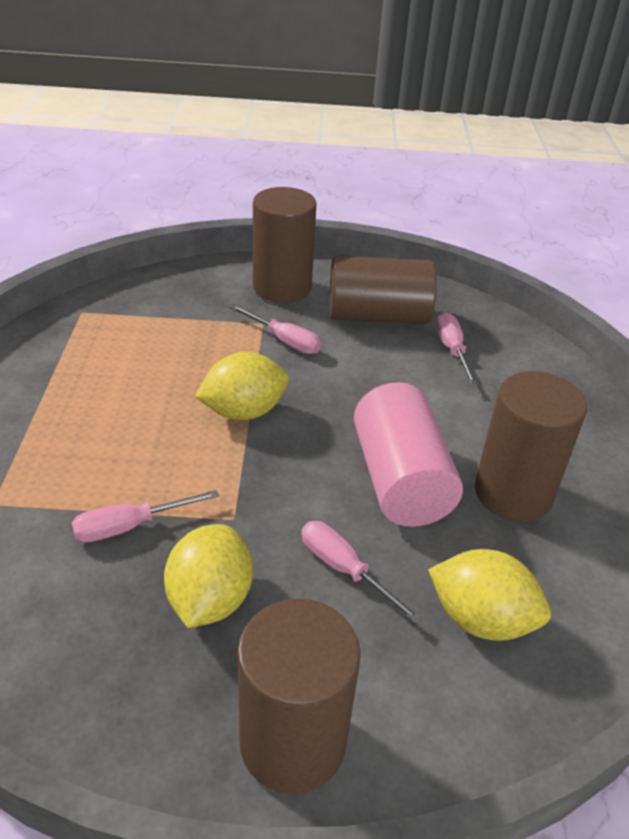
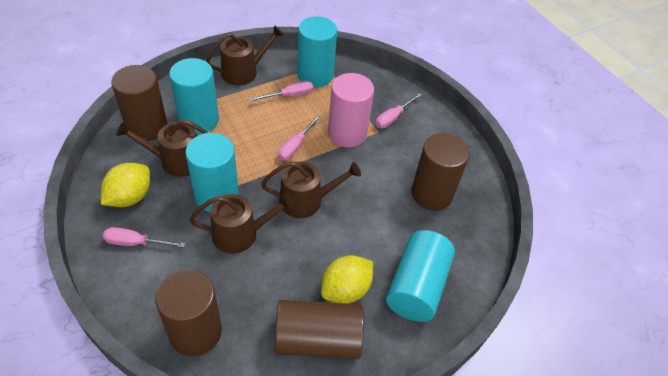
brown watering can: none = 0 -> [116,119,208,177] [189,194,295,253] [206,25,284,86] [261,161,361,218] = 4
turquoise cylinder: none = 0 -> [169,58,219,134] [185,133,239,212] [297,16,337,87] [386,230,455,322] = 4
yellow lemon: [164,524,253,628] [195,352,289,420] [428,549,551,641] = 3 -> [101,163,150,207] [321,255,373,304] = 2

